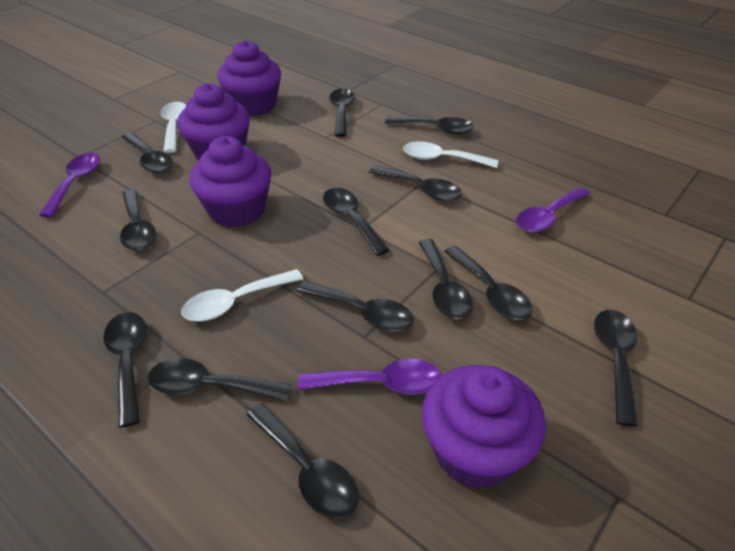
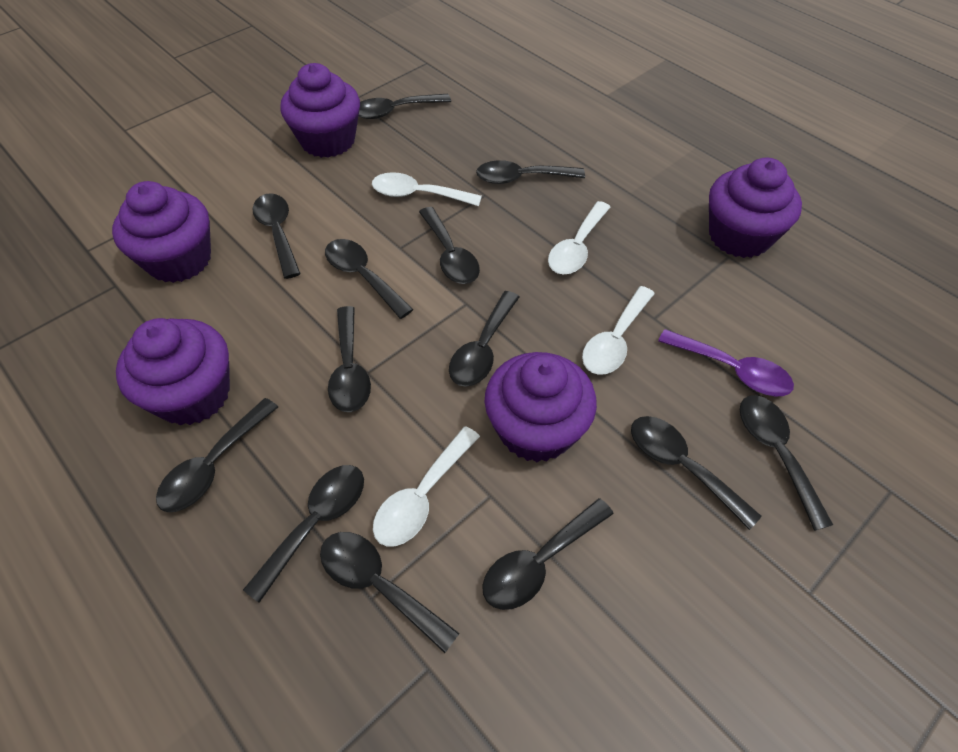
purple cupcake: [177,83,250,161] [190,136,271,227] [217,40,281,116] [422,365,546,489] = 4 -> [112,181,211,283] [116,318,230,425] [280,63,360,158] [485,352,597,462] [709,157,802,258] = 5
purple spoon: [39,153,100,218] [298,359,442,395] [516,187,590,233] = 3 -> [658,329,794,396] = 1
white spoon: [161,102,186,153] [181,269,303,321] [403,141,498,168] = 3 -> [372,172,482,206] [373,426,480,546] [548,201,610,274] [582,286,655,375] = 4

